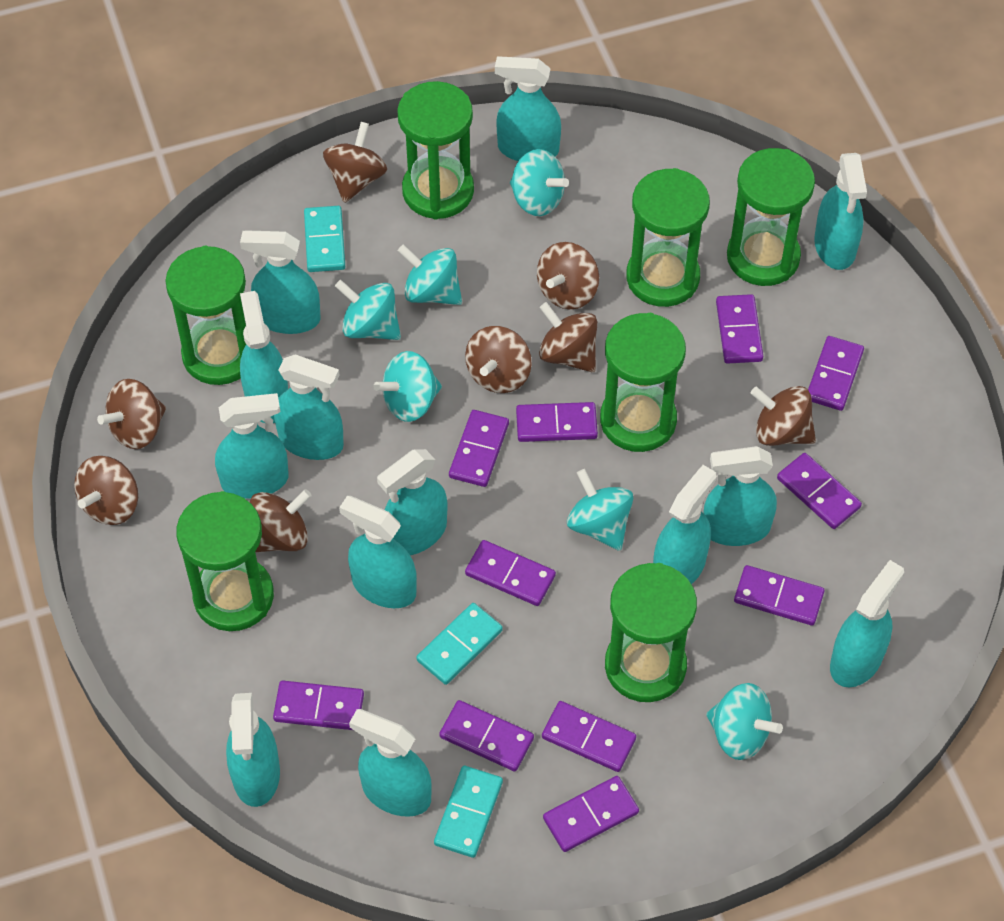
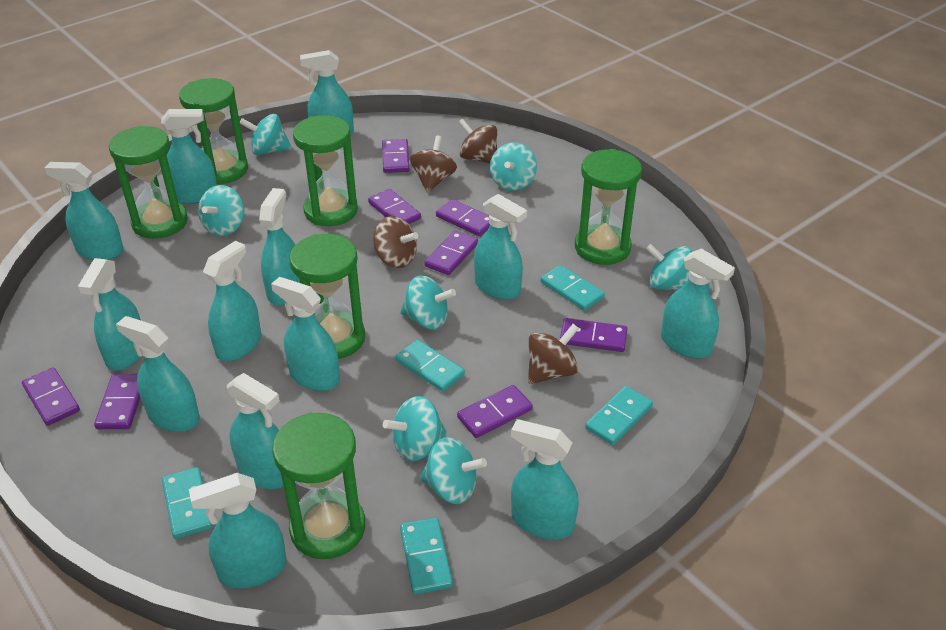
brown spinning top: [74,456,138,525] [97,379,166,449] [250,489,312,552] [323,122,387,203] [465,326,531,393] [537,242,599,309] [539,302,597,372] [751,386,816,446] = 8 -> [373,216,418,268] [410,135,457,192] [458,119,497,164] [528,324,579,384] = 4
green hourglass: [166,246,246,385] [176,491,274,631] [397,81,474,220] [600,313,686,452] [605,563,697,702] [626,168,710,307] [727,148,815,286] = 7 -> [109,126,188,239] [179,78,248,184] [272,412,365,559] [289,234,365,359] [293,115,358,226] [575,149,642,265] = 6
purple domino: [273,681,364,730] [439,700,534,771] [449,410,509,487] [465,540,556,606] [516,402,598,442] [542,701,636,772] [543,776,639,852] [716,294,763,364] [734,565,825,626] [777,453,862,529] [808,336,864,411] = 11 -> [22,368,80,426] [94,374,141,429] [368,189,421,224] [382,139,410,173] [424,231,478,275] [436,199,490,236] [457,385,533,438] [560,318,628,352] = 8
turquoise domino: [304,206,345,272] [416,603,503,685] [434,766,503,858] = 3 -> [162,467,213,539] [396,340,465,392] [400,518,453,594] [541,265,605,311] [585,386,653,445] = 5
turquoise spinning top: [335,280,401,340] [374,351,442,422] [398,244,462,305] [510,149,569,216] [567,469,633,551] [706,683,783,760] = 6 -> [198,185,244,236] [240,114,292,155] [383,396,447,461] [400,275,456,330] [420,437,487,504] [490,142,537,191] [645,243,692,290] = 7

